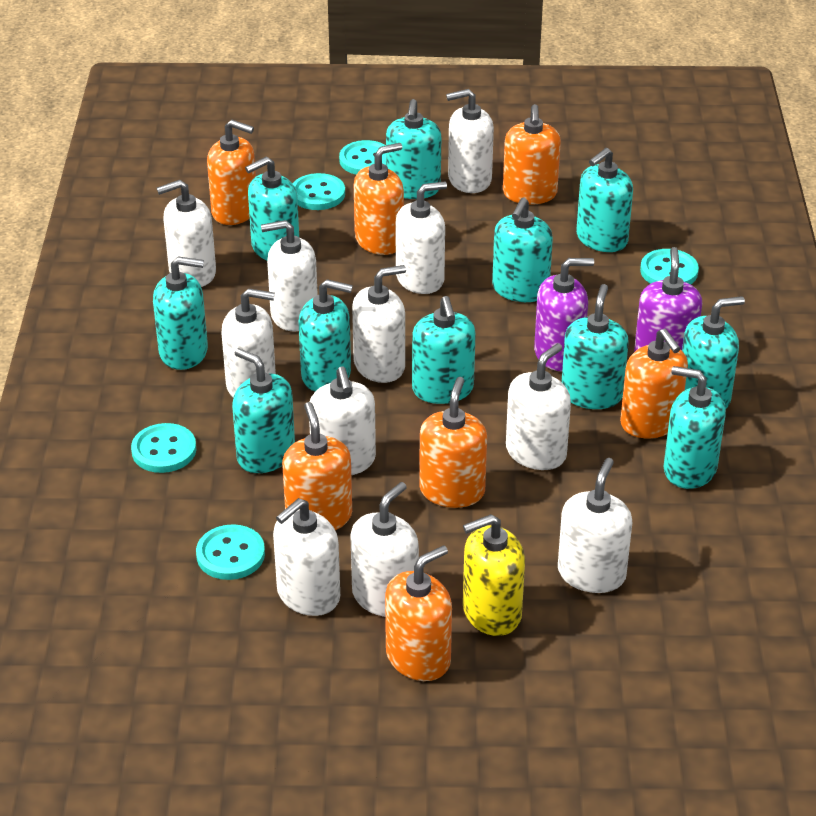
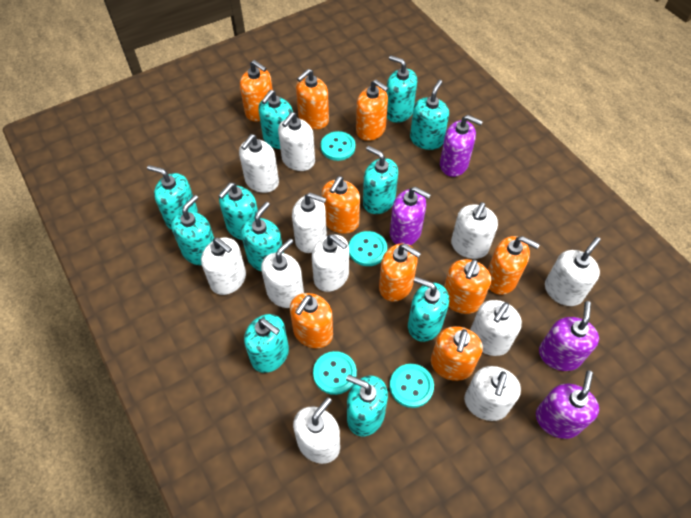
orange soap dispenser: [207,120,256,225] [282,402,352,530] [354,143,404,255] [385,545,452,681] [419,377,487,508] [503,104,561,205] [620,329,688,438] = 7 -> [240,60,273,121] [290,293,333,348] [296,69,329,129] [322,176,360,234] [356,80,389,141] [379,243,421,302] [431,326,483,381] [444,259,491,314] [487,236,540,295] = 9
purple soap dispenser: [534,258,594,372] [634,247,702,352] = 2 -> [390,187,431,245] [440,115,483,177] [536,370,599,439] [539,301,599,371] = 4
turquoise button: [131,423,196,473] [196,524,265,580] [293,173,345,210] [339,140,386,175] [640,249,699,285] = 5 -> [313,351,357,395] [321,131,355,161] [349,231,387,266] [390,364,434,408] = 4
yellow soap dispenser: [463,514,525,636] = 1 -> none = 0

